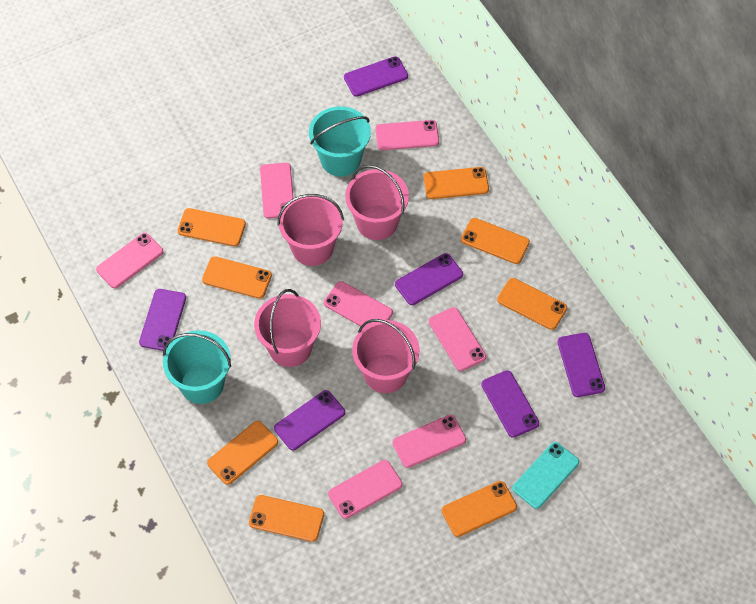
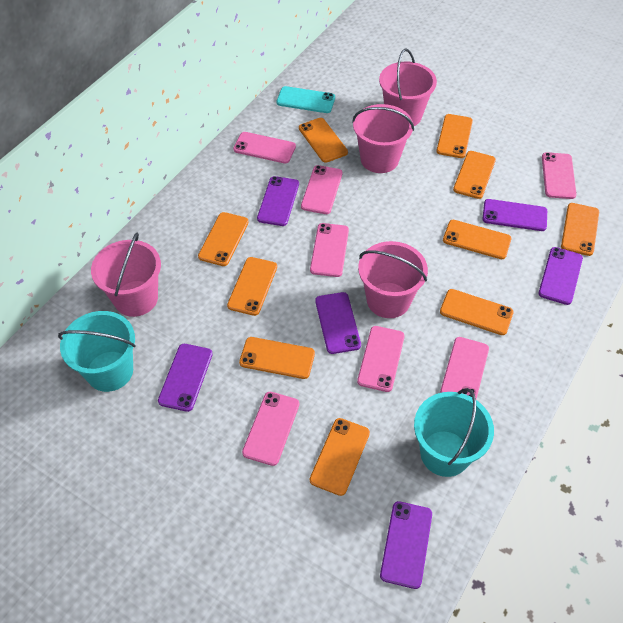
orange phone: [178,208,246,246] [202,256,272,299] [207,421,278,485] [249,495,324,542] [424,167,489,199] [442,481,517,537] [461,218,530,264] [497,278,567,330] = 8 -> [198,212,249,266] [227,257,277,316] [239,337,315,379] [299,118,348,163] [310,418,370,496] [437,114,473,158] [440,289,514,335] [443,220,512,259] [453,151,496,199] [561,203,599,256] = 10

